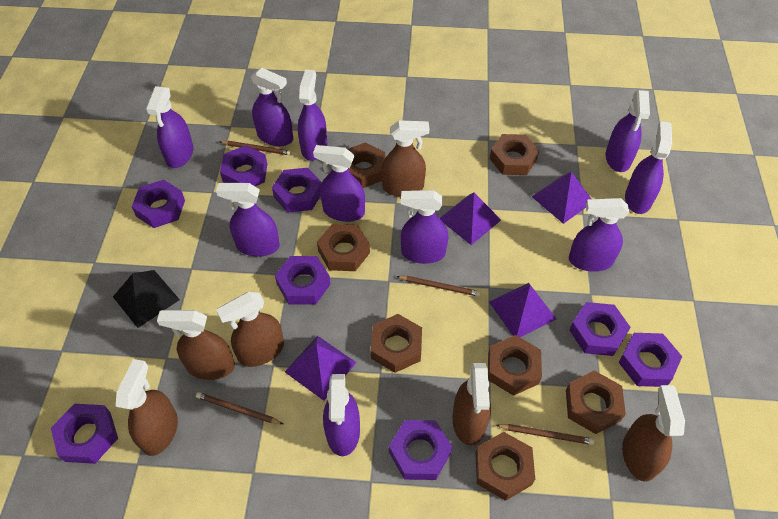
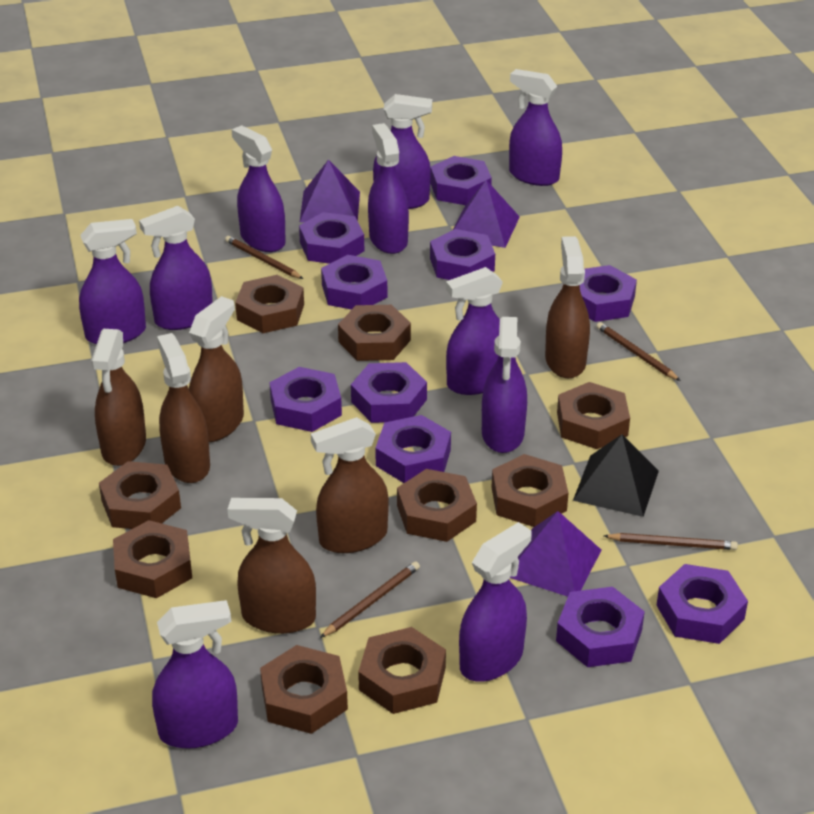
brown nut: [317,224,370,271] [348,142,385,188] [371,314,422,373] [475,432,535,501] [488,335,542,396] [490,134,539,175] [566,371,626,434] = 7 -> [99,461,181,529] [113,520,192,598] [235,275,304,333] [260,645,348,734] [338,305,411,361] [358,627,446,714] [397,469,477,542] [491,454,569,527] [557,382,630,449] = 9
purple nut: [51,404,118,464] [132,180,185,228] [220,145,267,186] [272,168,322,213] [275,256,330,305] [389,420,452,480] [569,302,631,356] [618,333,682,387] = 8 -> [270,367,342,432] [299,212,364,264] [321,255,387,310] [351,362,427,423] [375,415,451,483] [430,156,492,205] [430,229,495,280] [556,587,645,667] [580,265,637,322] [656,564,748,644] = 10
purple pyramid: [285,336,356,401] [439,193,501,245] [489,283,556,337] [532,172,591,224] = 4 -> [300,159,360,222] [453,180,520,248] [510,511,601,597] = 3

